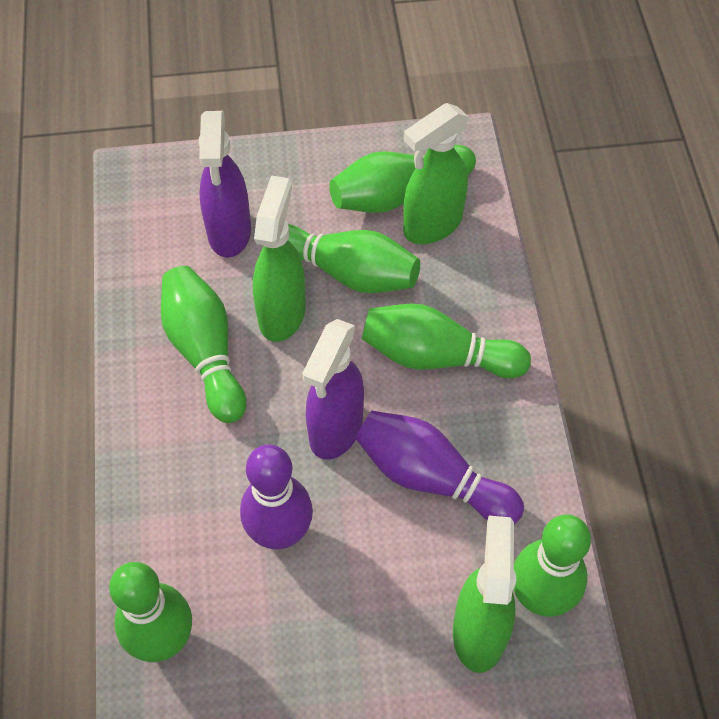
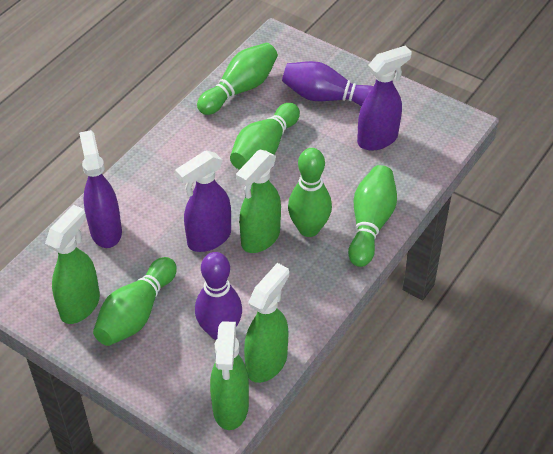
green bowling pin: [109,562,192,662] [161,266,246,423] [288,224,420,293] [329,145,476,213] [362,304,531,378] [514,514,591,617] = 6 -> [93,257,177,346] [197,43,278,115] [230,103,300,170] [288,148,332,237] [348,165,397,267] = 5
green spray bottle: [253,175,306,342] [403,103,469,244] [453,516,516,673] = 3 -> [45,205,100,324] [210,321,249,430] [236,150,281,253] [244,263,289,383] = 4
purple spray bottle: [199,111,251,258] [302,319,364,460] = 2 -> [79,130,122,248] [175,150,231,252] [357,46,412,150] = 3

